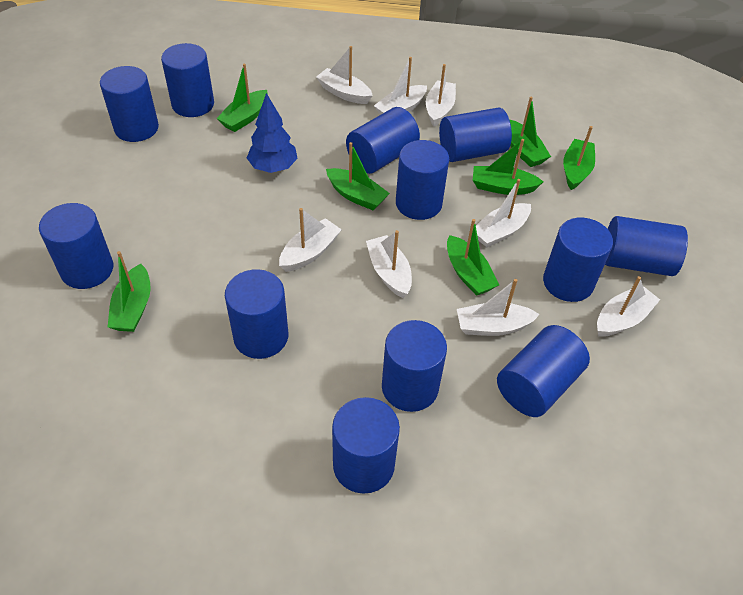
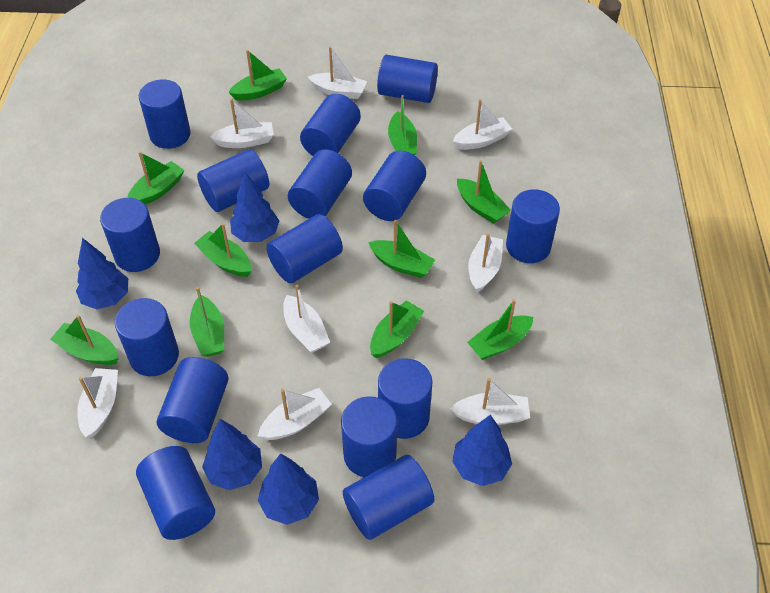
blue cylinder: [39,203,113,289] [100,66,159,142] [161,43,214,117] [225,269,288,359] [332,397,400,494] [346,107,420,174] [382,320,447,412] [396,140,449,220] [439,108,512,162] [497,325,590,417] [543,218,613,302] [605,216,688,276] = 12 -> [100,198,160,272] [115,298,179,376] [136,446,215,540] [139,79,191,149] [157,357,229,443] [197,149,269,212] [266,214,343,283] [288,149,352,219] [300,94,361,156] [341,396,397,477] [343,455,434,540] [363,151,426,221] [377,55,438,103] [378,358,432,439] [506,189,560,263] = 15
blue tree: [247,93,298,173] = 1 -> [76,238,128,309] [202,419,262,490] [230,172,279,242] [258,453,319,525] [452,415,512,486] = 5
green boat: [108,251,151,332] [216,64,268,132] [326,142,390,210] [447,219,499,296] [473,139,543,195] [510,97,551,167] [563,126,595,190] = 7 -> [50,315,119,365] [127,152,184,205] [190,287,224,357] [194,223,251,277] [228,50,287,101] [368,220,435,278] [370,300,424,358] [388,95,417,155] [457,160,511,224] [467,299,533,360] = 10

